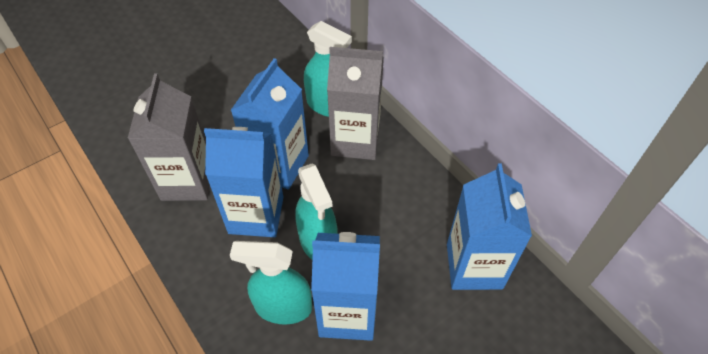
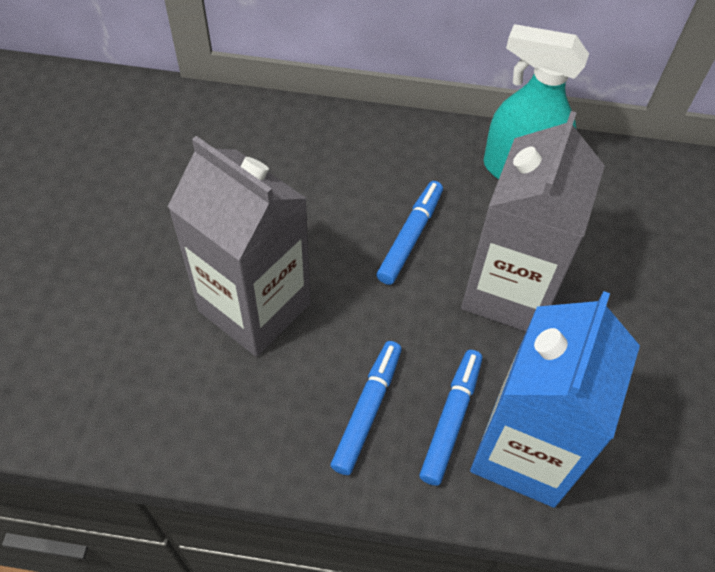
blue carton: [204,127,283,237] [231,58,309,190] [311,232,380,341] [447,164,532,290] = 4 -> [470,291,640,508] = 1
blue marker: none = 0 -> [331,341,402,475] [376,181,443,285] [419,350,483,486] = 3
turquoise spray bottle: [230,241,312,325] [295,164,338,259] [304,21,352,117] = 3 -> [484,24,589,179] = 1

